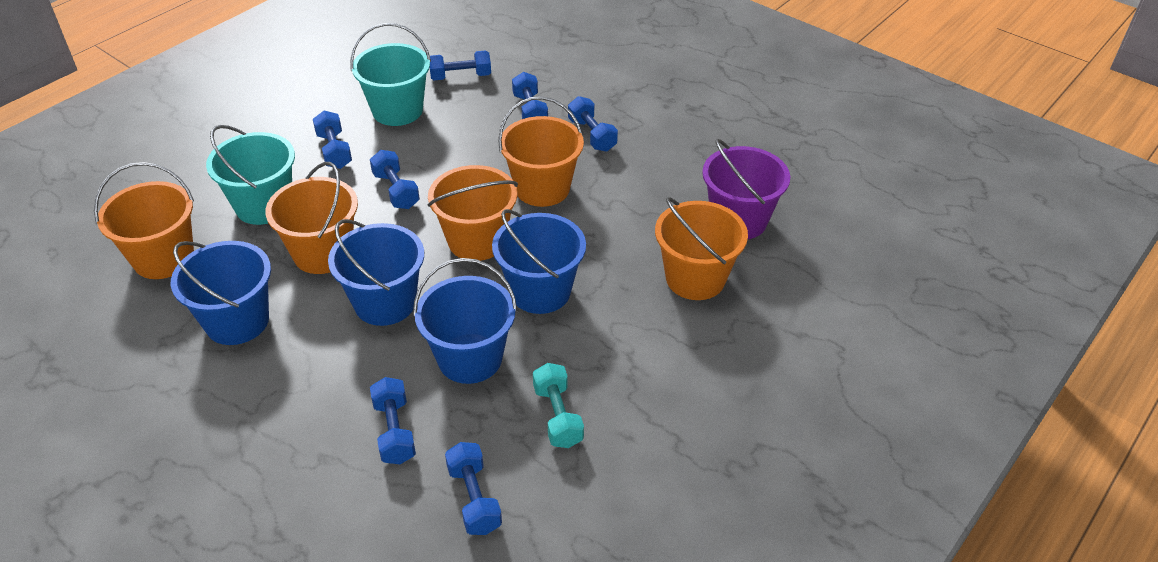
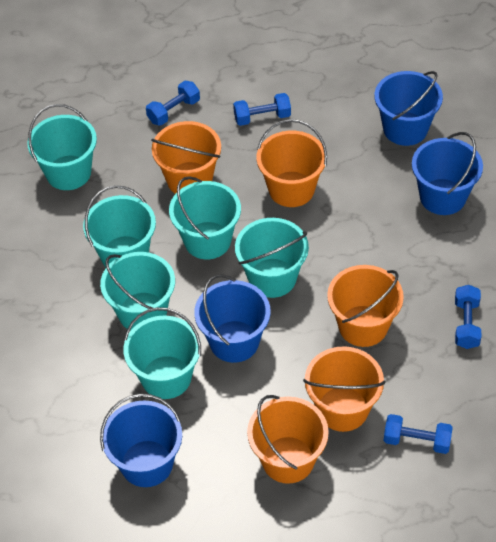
blue dumbbell: [313,111,352,169] [370,150,420,209] [370,377,416,464] [430,50,491,81] [445,442,502,535] [512,72,548,119] [568,96,618,152] = 7 -> [146,81,200,126] [233,93,291,126] [384,414,453,454] [455,285,481,349] = 4
purple bucket: [702,139,790,239] = 1 -> none = 0
turquoise bucket: [206,125,295,225] [350,23,431,126] = 2 -> [27,104,97,190] [83,185,156,267] [100,252,175,331] [123,307,201,399] [169,176,241,259] [235,218,309,298] = 6
turquoise dumbbell: [533,363,584,448] = 1 -> none = 0

